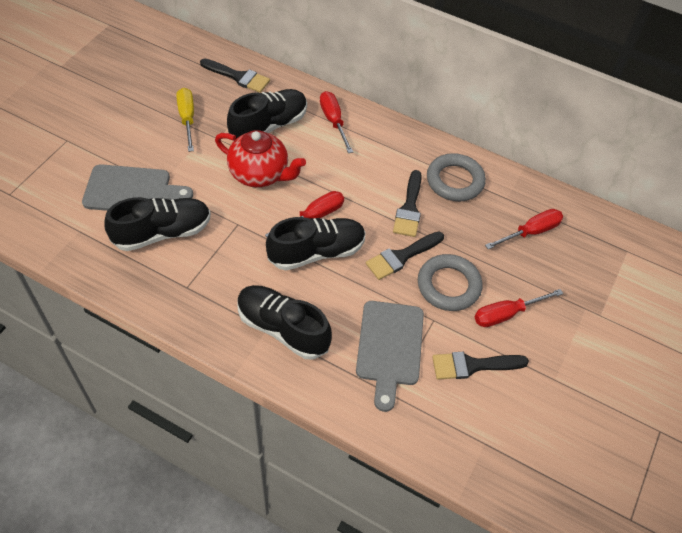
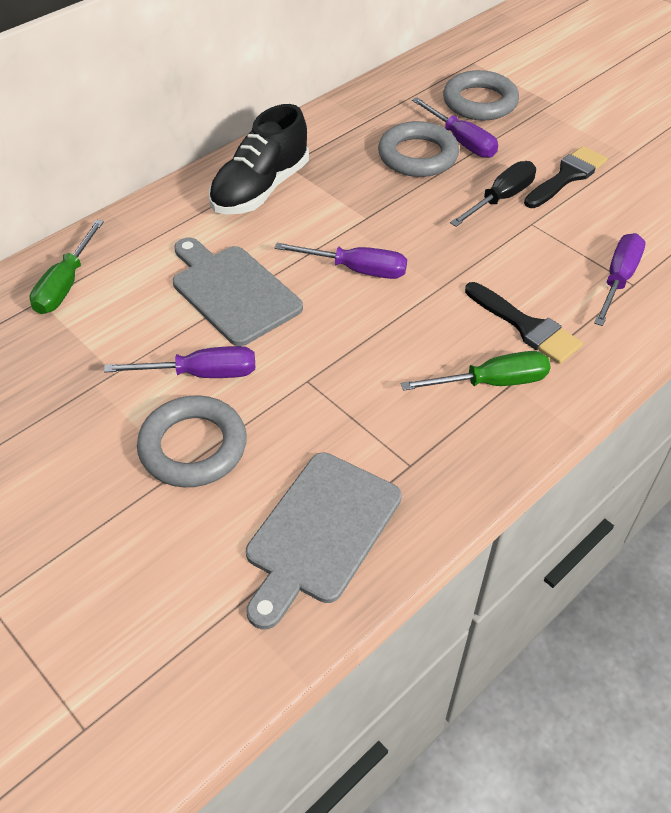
black brush: [200,58,270,93] [366,231,444,280] [393,170,422,237] [432,352,529,379] = 4 -> [465,282,583,364] [524,146,607,208] = 2
black screwdriver: none = 0 -> [450,161,536,227] = 1
black shoe: [105,197,211,251] [227,89,307,141] [238,285,332,359] [266,217,366,270] = 4 -> [209,104,309,214] = 1
green screwdriver: none = 0 -> [30,220,104,314] [401,351,551,391] = 2
grey ring: [418,254,483,311] [427,153,486,201] = 2 -> [137,395,247,487] [378,121,459,177] [443,70,519,121] = 3
purple screwdriver: none = 0 -> [104,346,255,378] [274,243,407,279] [412,97,498,158] [594,233,646,326] = 4
red screwdriver: [265,191,344,237] [320,91,353,153] [475,289,563,327] [485,209,563,249] = 4 -> none = 0
red teapot: [215,130,306,187] = 1 -> none = 0
yellow screwdriver: [176,88,194,152] = 1 -> none = 0

